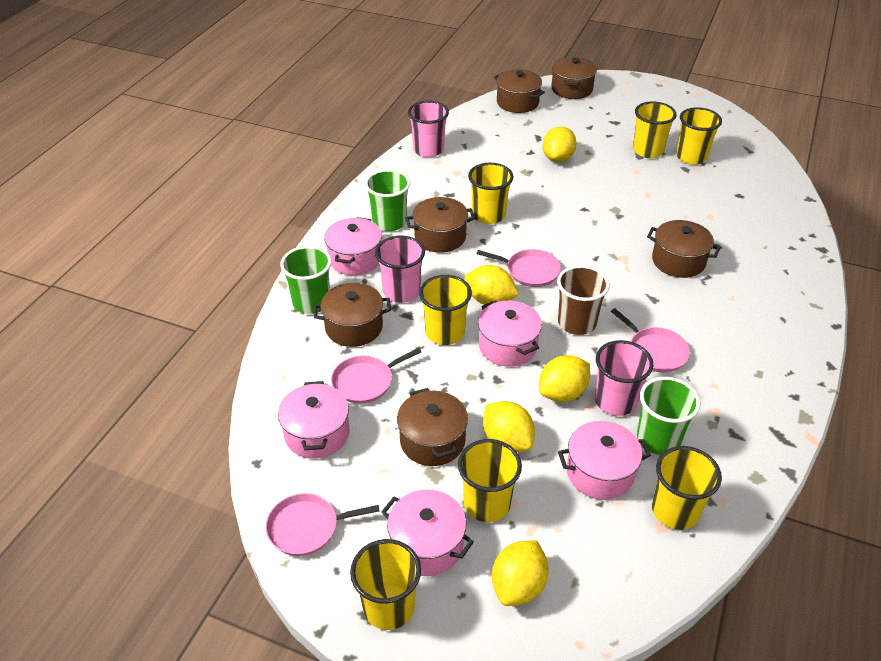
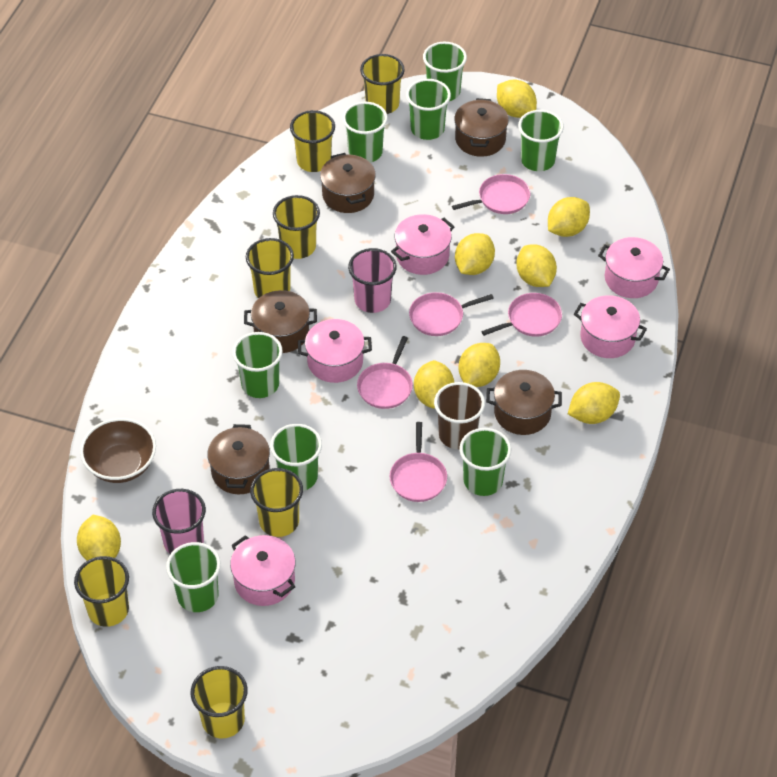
brown bowl: none = 0 -> [80,418,156,483] = 1
brown pot: [313,283,391,347] [397,388,468,466] [405,197,475,253] [494,69,545,113] [551,57,597,99] [647,220,721,278] = 6 -> [207,424,270,494] [244,290,317,353] [320,153,376,213] [454,98,509,157] [486,370,562,435] = 5
green cup: [280,246,331,314] [365,169,410,231] [637,377,700,455] = 3 -> [166,542,221,612] [232,332,283,398] [270,424,322,491] [342,102,388,163] [406,79,451,140] [423,42,467,101] [459,428,512,496] [518,110,564,171] = 8
pink cup: [375,236,425,303] [408,101,449,157] [595,340,653,416] = 3 -> [152,489,206,554] [348,248,397,313] = 2
pink pan: [266,493,380,556] [331,348,421,404] [477,249,561,287] [611,308,690,372] = 4 -> [357,336,413,409] [390,422,447,502] [409,292,494,336] [452,174,530,214] [481,293,562,337] = 5
yellow lemon: [464,265,519,305] [483,401,535,452] [492,540,549,606] [539,355,590,402] [542,126,577,162] = 5 -> [77,515,121,561] [414,360,454,409] [455,233,495,275] [459,343,500,387] [497,79,537,118] [516,244,557,287] [548,197,590,237] [568,382,620,424] = 8

